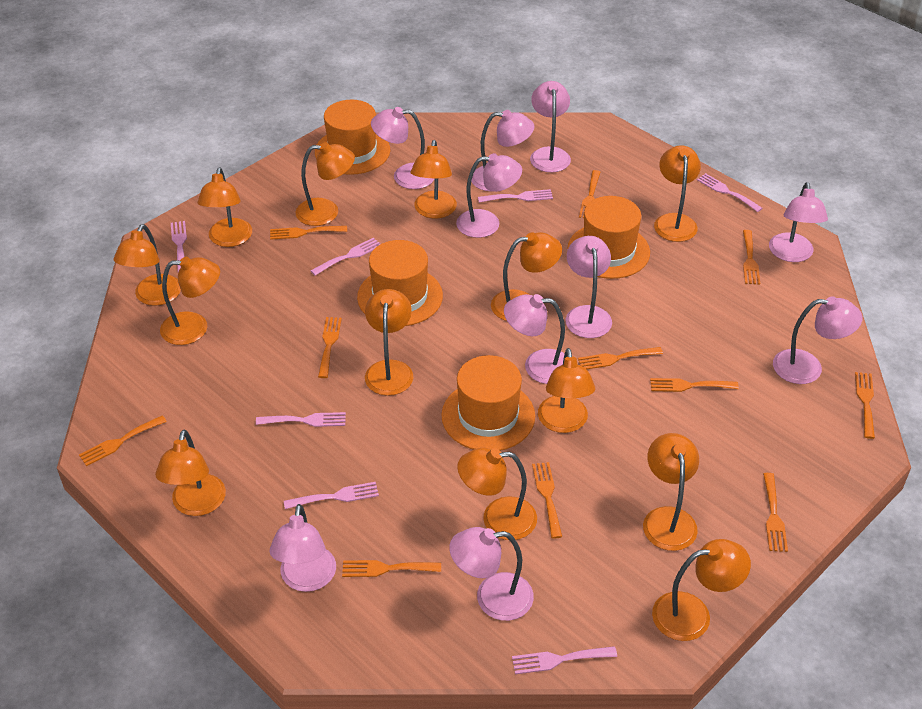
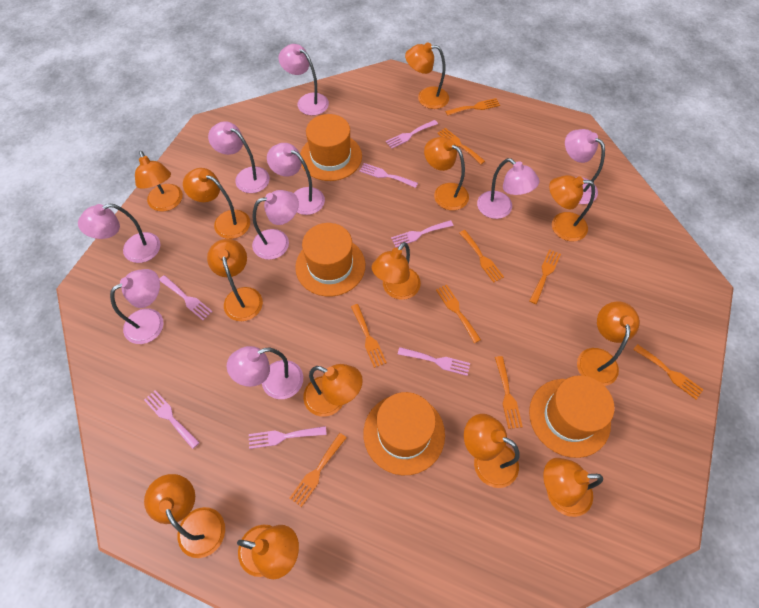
orange fork: [79,415,167,466] [270,226,347,240] [318,317,342,378] [342,560,441,577] [532,462,562,539] [578,347,663,369] [579,170,600,218] [650,378,739,392] [743,230,760,285] [763,473,788,552] [855,372,875,439] = 11 -> [290,433,346,507] [351,304,387,368] [436,285,481,343] [437,128,485,164] [445,98,500,116] [460,230,504,283] [495,356,523,429] [530,249,561,304] [633,344,704,399] = 9
pink lamp: [270,504,336,592] [371,107,434,189] [449,527,534,621] [456,153,522,238] [471,110,534,191] [504,294,565,384] [530,81,571,172] [566,236,612,338] [769,182,828,262] [773,296,862,384] = 10 -> [78,204,161,263] [110,269,164,344] [208,121,270,193] [227,346,303,399] [252,190,299,260] [267,143,325,215] [278,44,329,115] [477,158,540,219] [565,129,605,204] = 9

